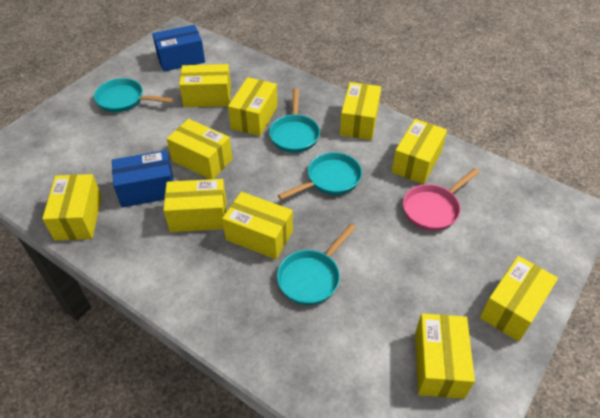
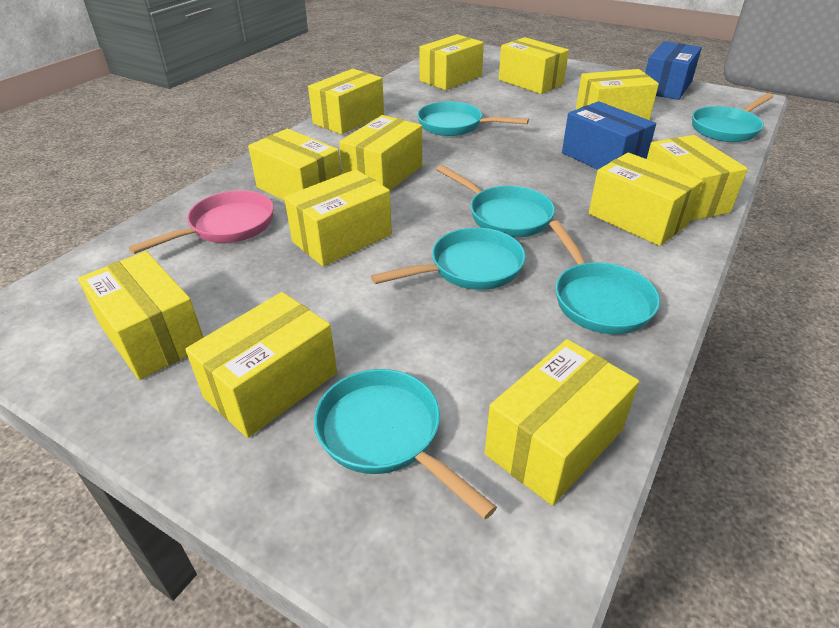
turquoise pan: [94,78,173,112] [269,88,320,153] [277,224,356,305] [278,152,362,200] = 4 -> [314,369,497,519] [371,228,526,290] [417,101,529,136] [436,165,555,238] [549,220,660,334] [692,93,774,142] = 6
yellow box: [42,174,102,240] [163,179,227,232] [167,119,232,179] [179,64,231,107] [222,192,293,259] [228,77,278,136] [340,82,381,140] [392,119,447,184] [415,313,475,399] [480,256,558,342] = 10 -> [78,251,204,380] [185,292,337,438] [248,129,341,201] [284,169,392,266] [308,69,384,135] [339,115,422,190] [419,34,484,90] [485,339,639,505] [499,37,569,94] [576,69,659,120] [589,153,703,246] [647,135,748,221] = 12

